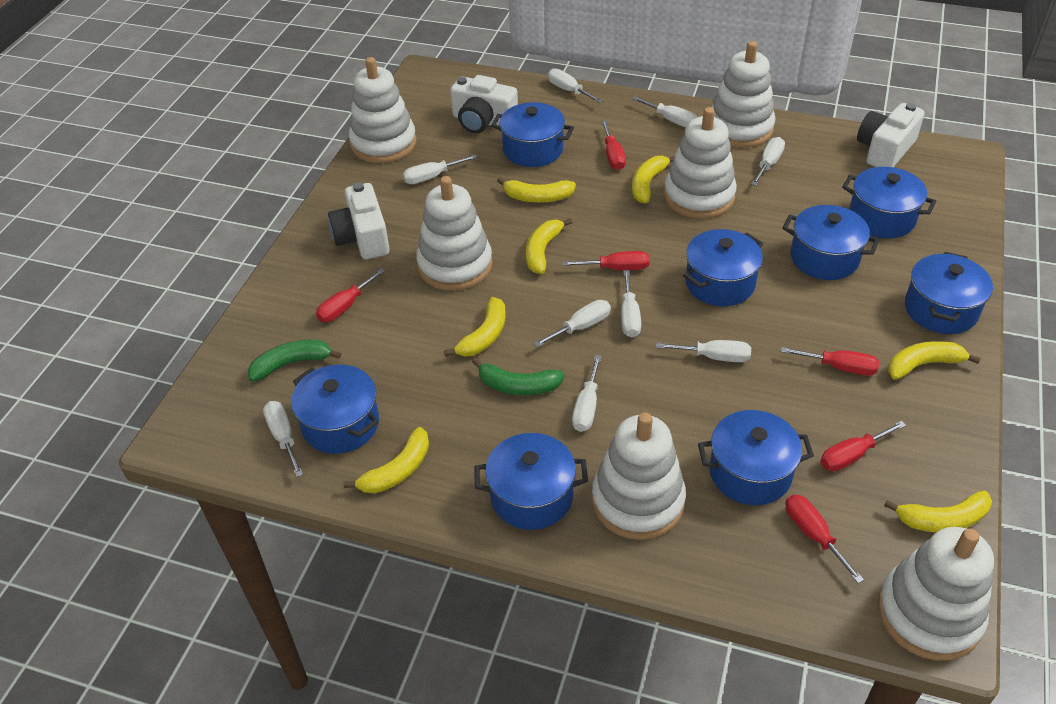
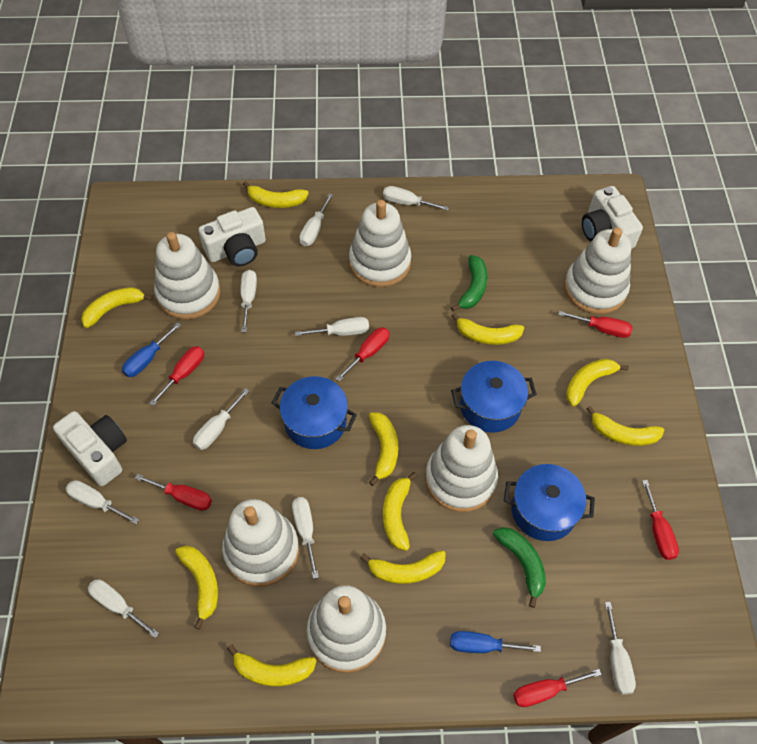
blue pot: [291,364,379,454] [474,433,588,530] [491,102,574,167] [683,229,763,306] [698,410,814,505] [783,205,879,280] [842,167,936,238] [905,252,993,334] = 8 -> [272,376,357,449] [451,361,537,433] [504,464,595,541] = 3
blue screwdriver: none = 0 -> [122,322,181,377] [450,631,541,653] = 2
yellow banana: [343,427,429,493] [444,297,506,357] [497,177,576,203] [526,218,573,274] [632,156,675,203] [884,491,992,532] [888,341,981,380] = 7 -> [81,287,153,328] [175,546,218,629] [227,645,317,687] [243,181,309,208] [360,550,445,584] [369,412,398,486] [383,472,417,551] [451,313,524,345] [566,359,629,406] [587,406,664,446] = 10

